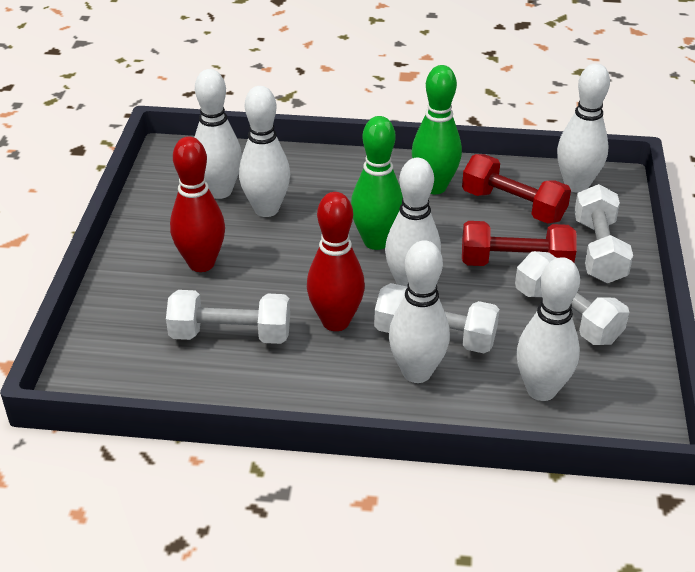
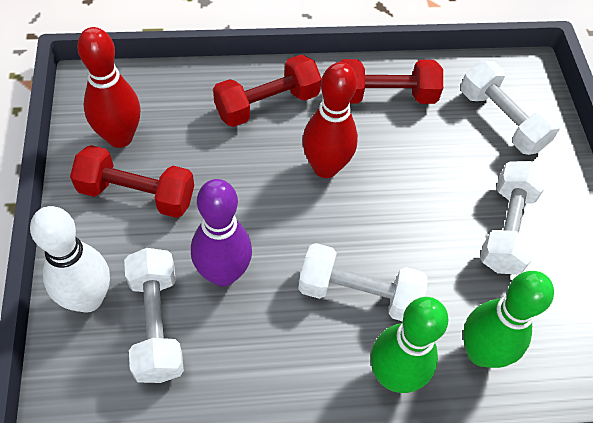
purple bowling pin: none = 0 -> [191,179,252,287] = 1
red dumbbell: [462,154,571,224] [462,221,577,266] = 2 -> [70,145,194,218] [213,55,322,127] [340,59,443,104] = 3
white bowling pin: [194,69,242,199] [239,86,290,217] [385,158,441,286] [389,240,450,383] [516,257,580,401] [557,63,610,193] = 6 -> [30,206,110,313] = 1

